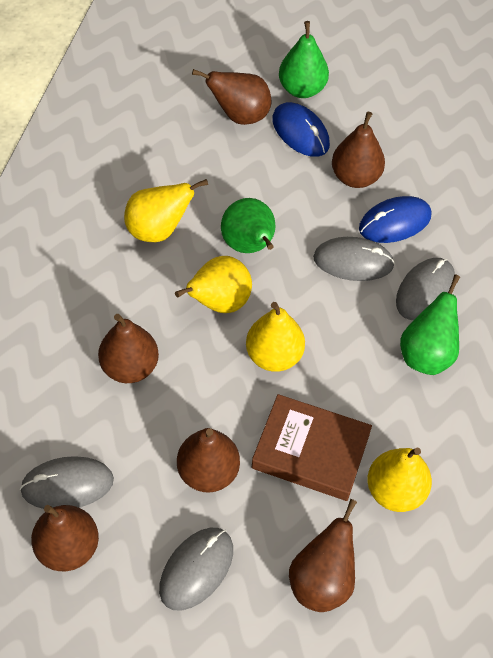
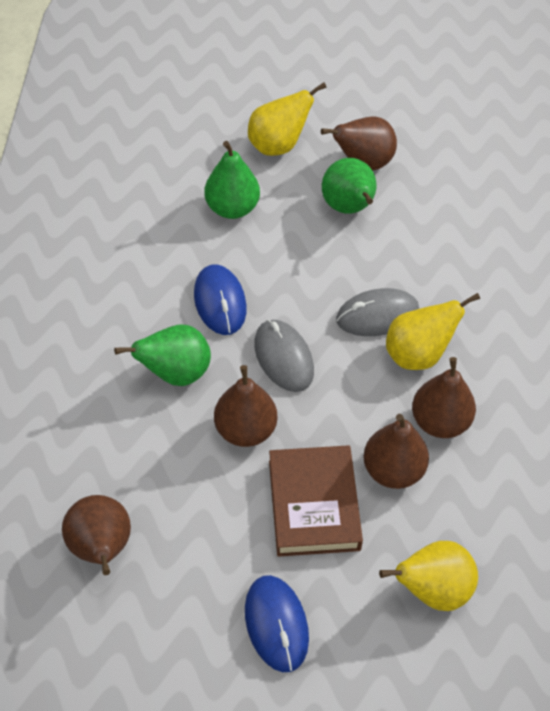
brown pear: [31,505,99,571] [98,314,159,383] [177,428,240,493] [192,69,271,125] [289,499,357,612] [332,112,385,188] = 6 -> [62,495,131,575] [214,365,278,447] [321,116,397,170] [364,414,429,489] [412,357,476,438] = 5
grey mouse: [20,456,114,509] [159,528,233,611] [313,237,395,281] [396,258,455,320] = 4 -> [254,319,314,392] [336,288,419,336] = 2
yellow pear: [124,179,208,242] [175,256,252,313] [246,302,305,372] [367,447,432,512] = 4 -> [248,83,327,156] [379,541,478,611] [386,293,480,370] = 3

